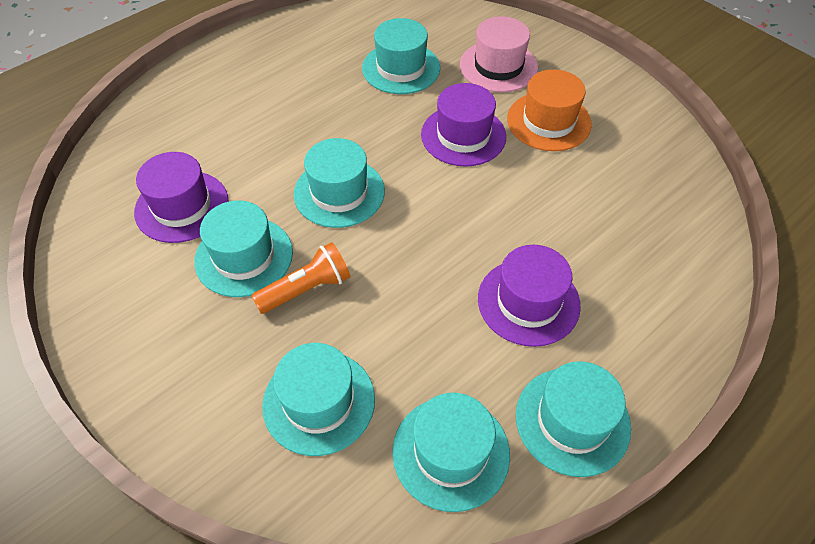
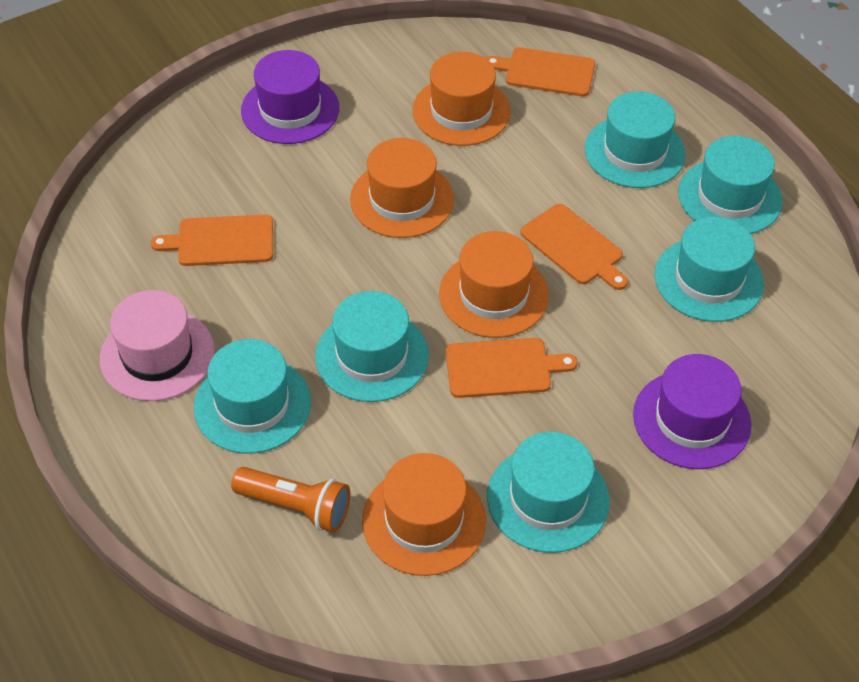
orange cutting board: none = 0 -> [150,215,273,266] [446,338,578,398] [486,47,595,97] [520,204,628,290] = 4
orange hat: [507,69,592,151] = 1 -> [350,138,454,238] [362,453,486,576] [412,52,511,146] [439,231,549,338] = 4
purple hat: [134,152,229,243] [421,83,506,167] [478,245,581,347] = 3 -> [241,50,339,144] [633,354,751,469] = 2

